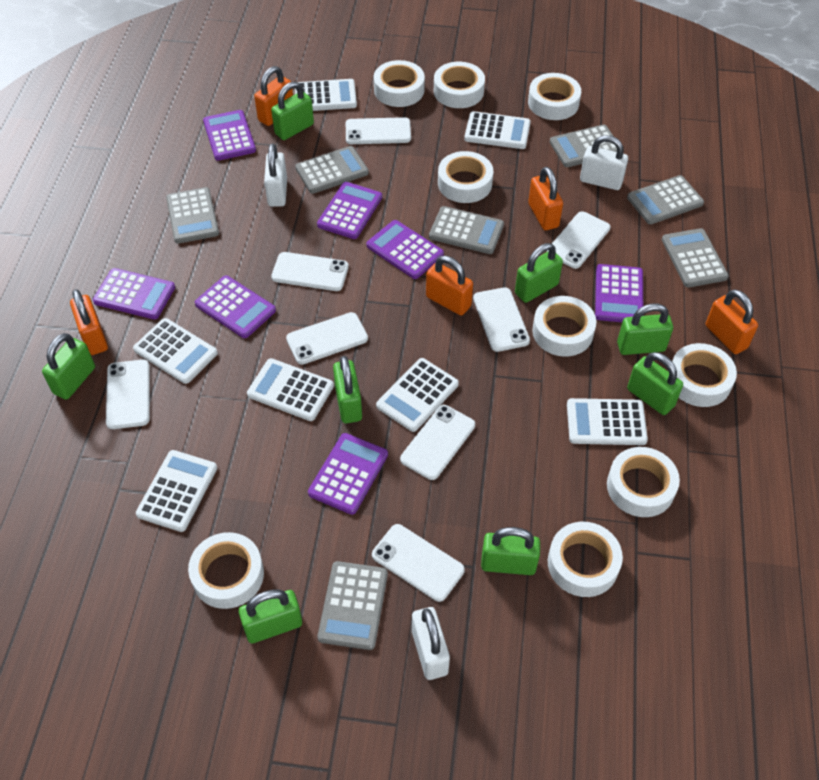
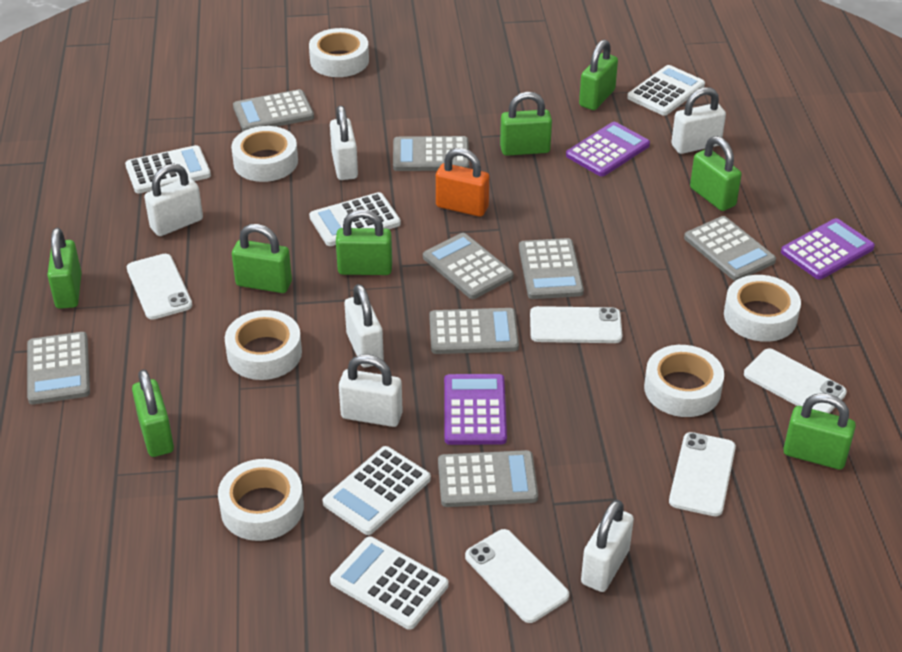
grey calculator: [166,187,219,244] [295,146,369,194] [317,561,388,650] [429,206,504,254] [550,124,617,167] [627,175,704,224] [662,228,729,288] = 7 -> [27,332,90,404] [233,89,314,131] [393,136,469,171] [423,233,514,299] [429,308,519,354] [438,450,538,507] [519,238,584,299] [684,216,776,281] = 8
orange padlock: [70,289,108,355] [254,66,293,126] [426,256,473,315] [528,167,563,230] [706,289,758,354] = 5 -> [436,148,489,217] = 1
purple calculator: [93,268,175,320] [195,275,276,338] [203,110,256,161] [308,433,388,515] [317,182,382,239] [366,220,444,279] [595,264,644,322] = 7 -> [444,374,507,445] [566,122,650,177] [781,218,875,280] = 3
white calculator: [133,318,218,384] [136,450,217,532] [247,358,334,421] [295,79,357,111] [376,358,459,432] [464,111,531,149] [567,398,648,445] = 7 -> [125,145,211,194] [309,192,401,246] [323,446,431,535] [330,537,448,630] [627,65,705,116] = 5
white padlock: [264,144,287,207] [412,607,450,680] [580,135,628,190] = 3 -> [144,164,203,236] [330,106,358,180] [339,354,403,427] [345,284,384,368] [581,500,634,592] [671,87,726,154] = 6
white phone: [106,360,150,429] [271,252,349,291] [286,312,368,365] [346,117,411,144] [372,524,465,602] [400,405,475,480] [473,287,530,352] [547,211,610,269] = 8 -> [127,254,193,320] [465,529,569,623] [530,306,622,343] [669,432,736,516] [744,349,847,413] = 5
white tape: [188,532,264,609] [374,60,425,107] [434,62,485,108] [438,151,493,203] [528,73,581,120] [532,296,596,357] [548,522,623,597] [607,447,680,517] [668,343,737,407] = 9 -> [218,459,304,541] [225,310,302,380] [231,126,298,182] [309,28,369,77] [644,345,724,417] [724,275,801,342] = 6

